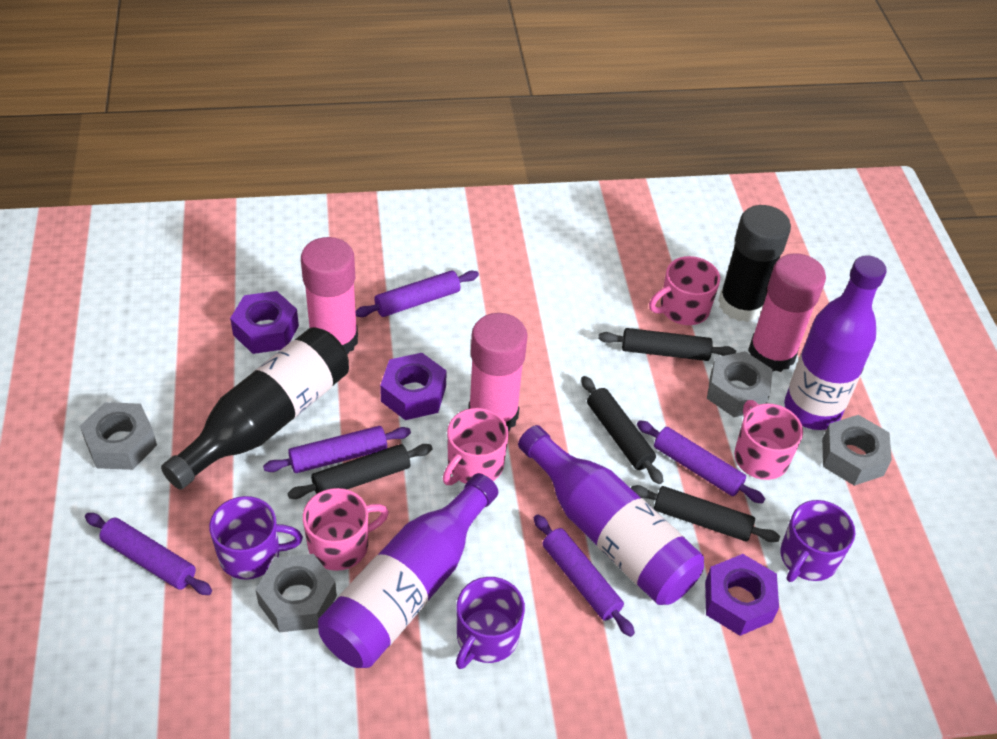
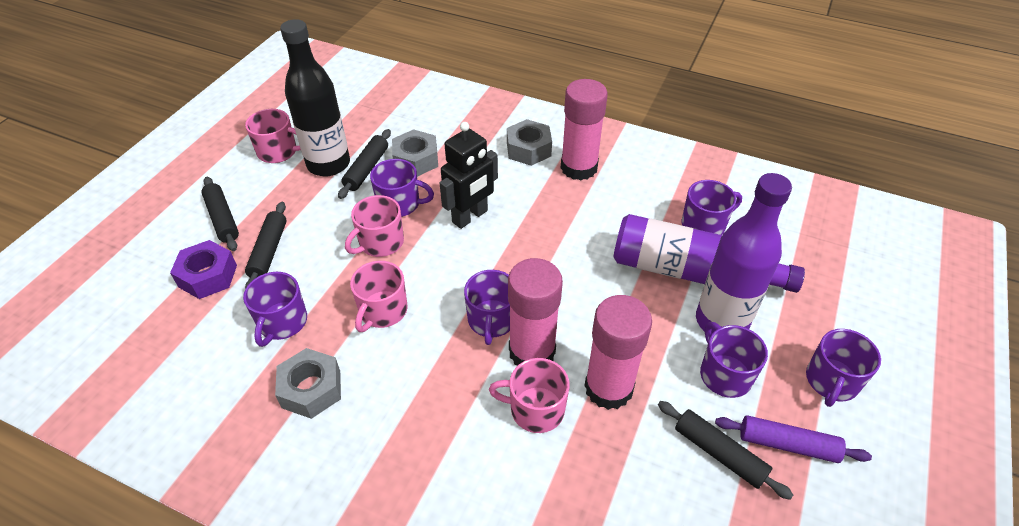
black glue stick: [718,205,791,322] = 1 -> none = 0
black robot: none = 0 -> [440,122,498,229] = 1
grey nut: [80,402,157,470] [255,554,337,633] [707,351,773,417] [822,415,892,486] = 4 -> [275,348,341,419] [392,129,438,177] [507,119,552,166] = 3
purple bottle: [318,473,498,668] [518,425,704,605] [784,255,887,430] = 3 -> [613,214,805,293] [696,173,792,334] = 2
purple mug: [209,496,303,580] [456,577,525,669] [780,500,855,582] = 3 -> [243,272,307,347] [370,159,434,217] [464,270,510,345] [682,180,742,235] [700,322,768,398] [806,329,881,407] = 6
purple nut: [230,291,299,354] [380,353,447,420] [705,554,779,636] = 3 -> [170,240,237,299] = 1
purple rolling pin: [85,513,212,595] [263,426,411,473] [356,270,479,317] [534,514,635,637] [637,420,765,503] = 5 -> [715,415,872,463] = 1

